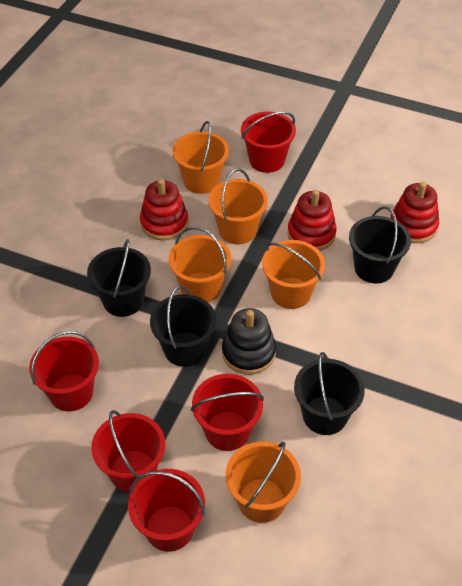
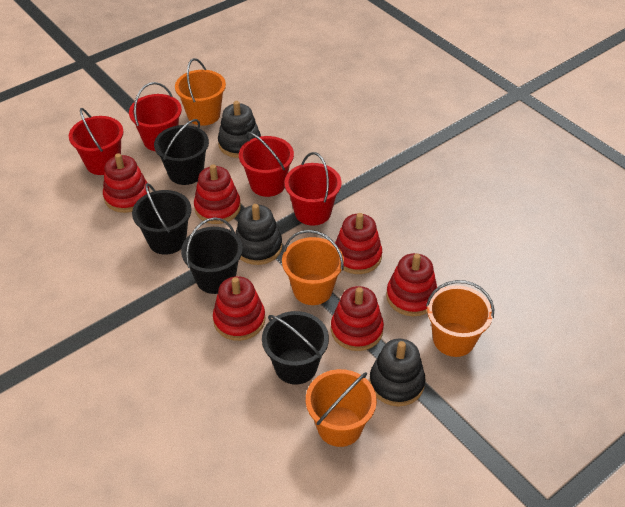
black stacking toy: [222,308,276,375] = 1 -> [218,101,261,158] [236,204,282,265] [369,339,425,407] = 3
orange bucket: [169,227,231,303] [173,121,229,194] [208,169,268,244] [226,442,301,523] [262,240,325,309] = 5 -> [175,58,226,126] [282,230,344,305] [306,369,377,447] [426,280,494,357] = 4
red bucket: [29,331,99,411] [91,410,165,493] [128,469,205,552] [191,374,264,451] [241,111,296,173] = 5 -> [69,108,124,175] [129,82,182,151] [239,132,294,197] [284,152,341,226] = 4
red stacking toy: [140,179,188,240] [287,190,337,251] [391,182,439,243] = 3 -> [103,153,150,213] [194,164,241,224] [213,276,265,341] [331,286,384,351] [335,213,382,274] [386,253,437,316] = 6

